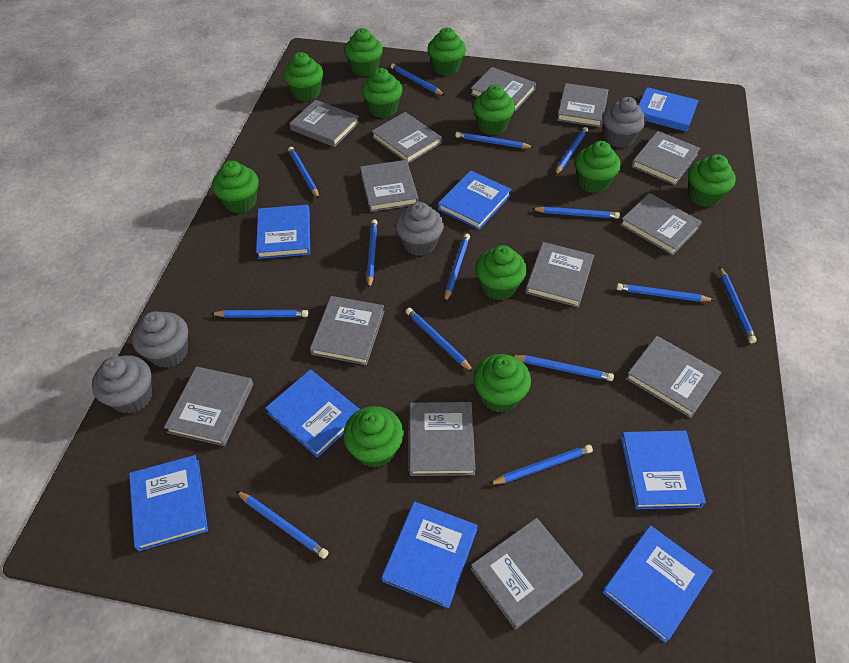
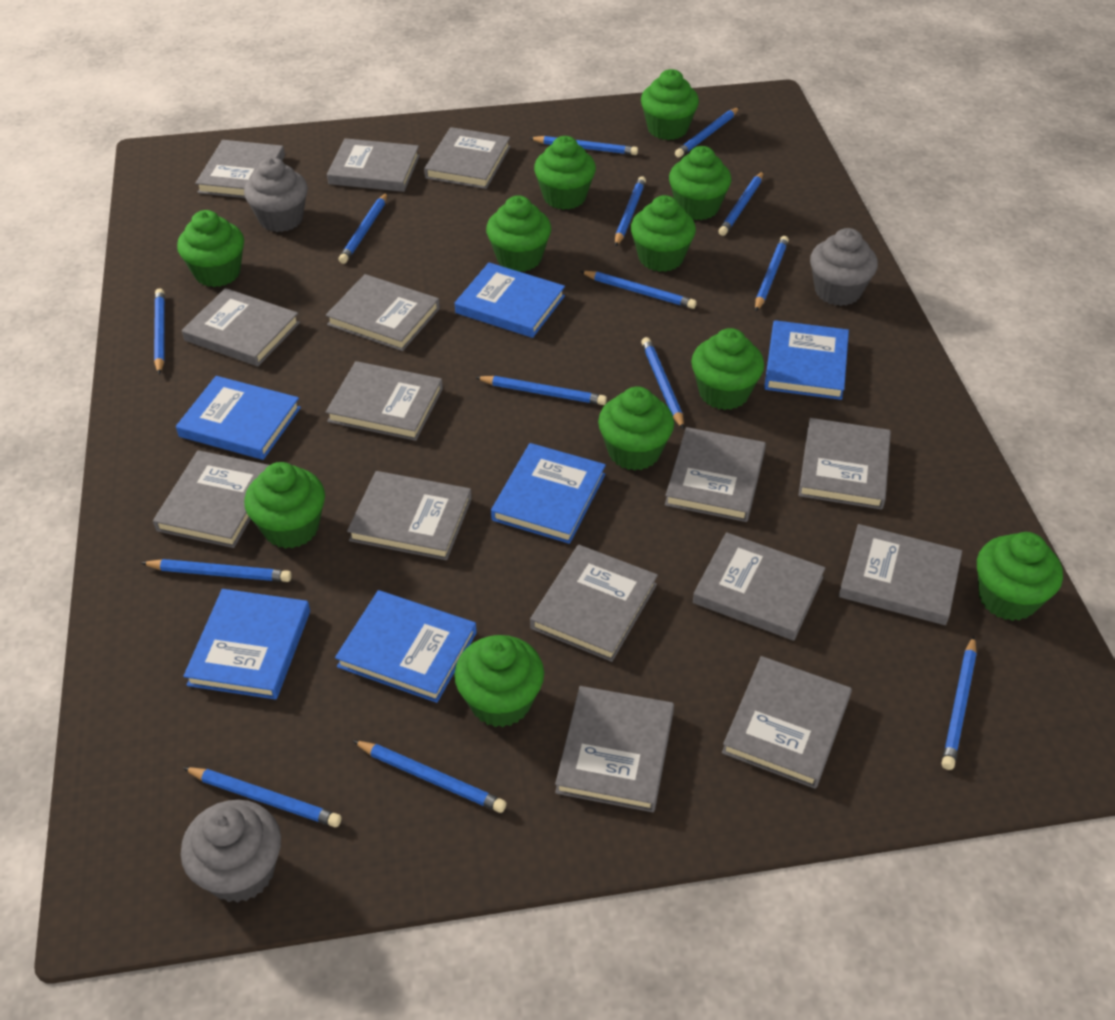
blue book: [129,455,208,551] [256,205,310,259] [265,369,360,458] [381,501,478,608] [438,171,511,230] [602,525,713,643] [621,431,706,509] [638,87,699,132] = 8 -> [176,376,301,460] [183,589,310,700] [335,590,477,703] [455,262,565,338] [491,443,606,544] [764,320,849,400] = 6
grey book: [164,366,253,446] [289,100,360,147] [310,296,385,365] [360,160,419,212] [372,112,442,163] [409,402,476,476] [470,67,536,111] [471,518,583,629] [525,242,594,308] [557,83,608,127] [620,193,702,255] [626,336,721,418] [631,131,700,185] = 13 -> [153,450,269,548] [182,288,300,366] [195,140,285,198] [326,274,440,351] [326,361,443,441] [327,138,420,192] [347,471,472,560] [424,127,510,189] [530,545,658,662] [555,686,674,812] [665,427,766,522] [693,532,825,641] [722,656,852,789] [799,418,891,509] [839,524,962,625] = 15
grey cupcake: [92,355,152,414] [132,311,188,368] [395,202,444,256] [602,97,646,148] = 4 -> [181,800,281,903] [244,157,308,232] [810,228,878,306] = 3

